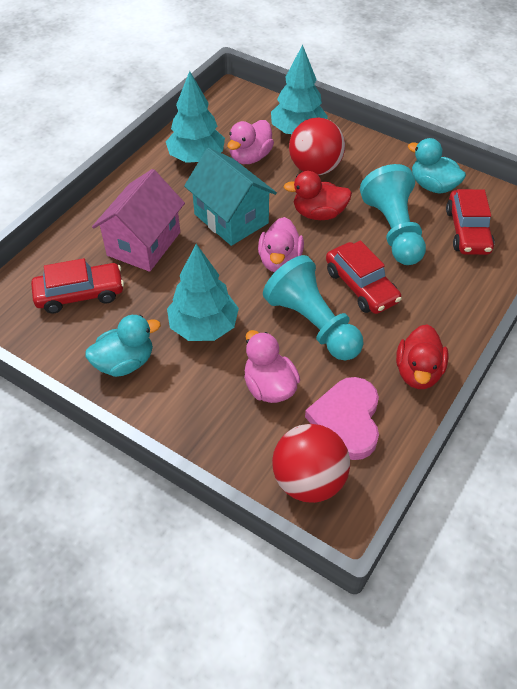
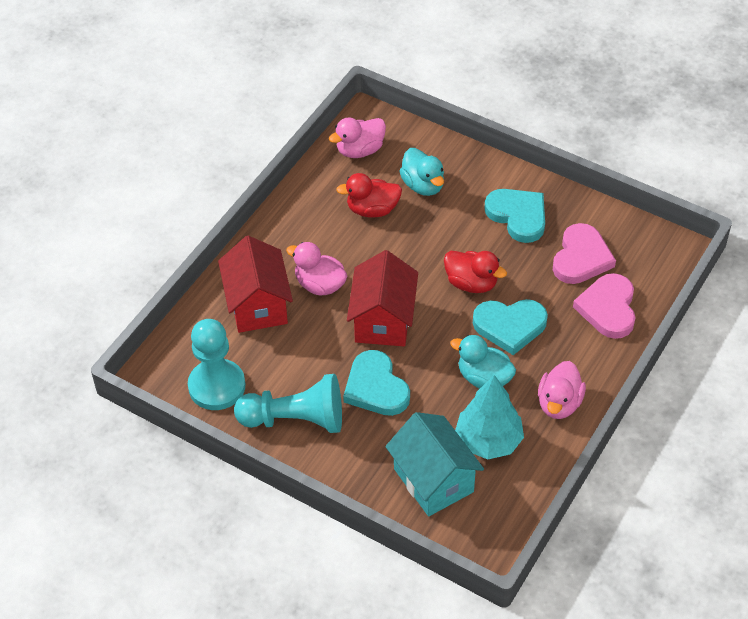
pink heart: [305,377,379,460] = 1 -> [553,223,616,284] [573,273,636,339] = 2
pink house: [92,169,185,272] = 1 -> none = 0
red ball: [272,424,350,503] [289,117,345,175] = 2 -> none = 0
red car: [31,258,124,313] [326,240,402,314] [446,189,495,255] = 3 -> none = 0
red house: none = 0 -> [218,236,293,333] [347,250,418,346] = 2
turquoise heart: none = 0 -> [343,350,410,416] [473,299,548,355] [484,189,545,243] = 3
turquoise tree: [166,71,225,163] [167,244,239,341] [271,45,328,134] = 3 -> [455,375,524,459] = 1

